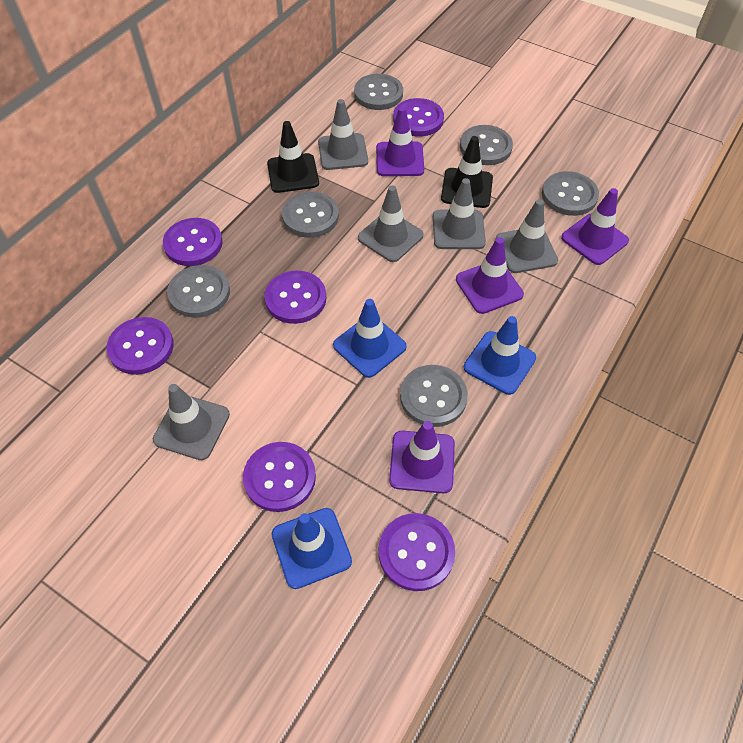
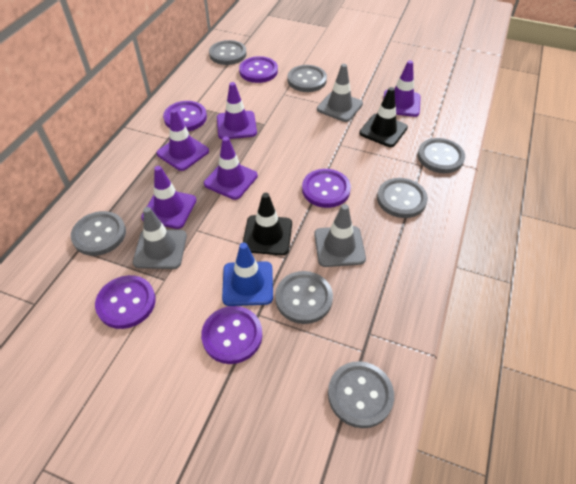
blue traffic cone: [272,508,352,589] [333,299,407,378] [463,316,536,395] = 3 -> [222,243,273,306] = 1
grey button: [167,265,230,318] [282,192,339,238] [354,74,403,110] [400,365,468,427] [460,125,513,165] [542,171,599,216] = 6 -> [71,211,126,256] [209,40,247,65] [275,271,333,324] [288,65,327,92] [328,361,394,428] [377,178,428,218] [418,138,465,173] = 7
grey traffic cone: [153,384,230,460] [318,99,368,170] [358,185,424,262] [433,178,486,249] [496,199,558,273] = 5 -> [133,207,187,269] [314,204,366,267] [317,64,363,122] = 3
purple button: [106,317,174,375] [163,218,223,266] [243,442,316,512] [264,271,326,324] [379,513,455,591] [393,98,444,137] = 6 -> [95,275,156,329] [163,101,207,131] [201,306,262,364] [239,56,278,83] [302,169,351,208] = 5
purple traffic cone: [376,107,424,176] [389,421,455,494] [456,237,524,314] [561,188,629,265] = 4 -> [141,166,196,229] [156,109,209,171] [204,136,258,200] [217,82,257,139] [383,60,421,117] = 5

